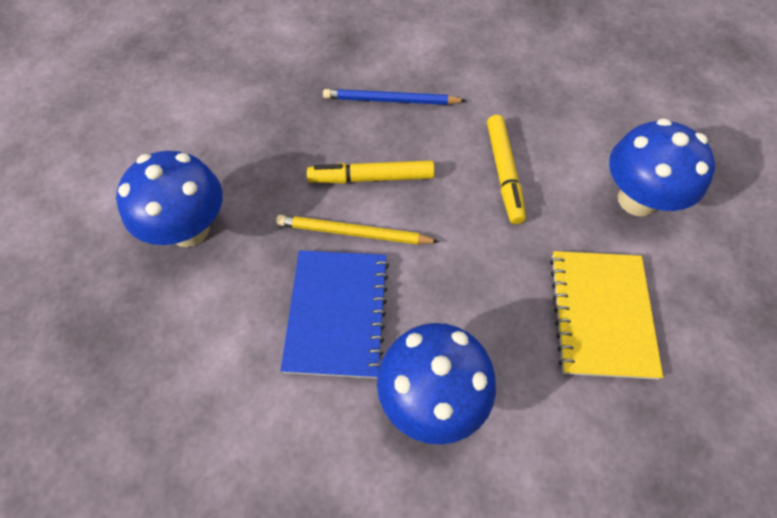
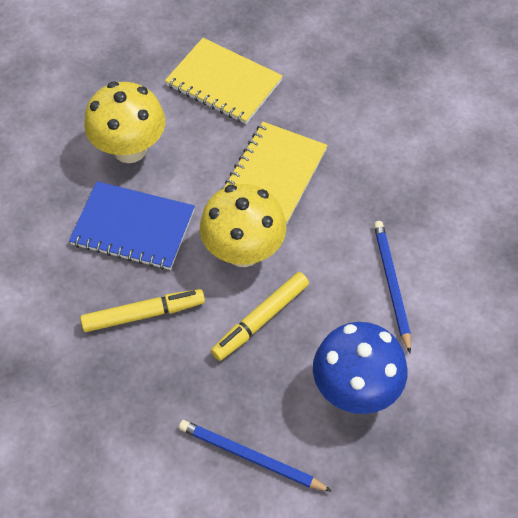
blue mushroom: [116,151,223,247] [377,323,496,445] [609,118,715,217] = 3 -> [313,322,407,414] = 1
blue pencil: [323,89,466,105] = 1 -> [179,420,332,492] [374,221,411,354] = 2
yellow mushroom: none = 0 -> [84,82,165,163] [200,184,286,267] = 2
yellow notebook: [550,251,663,379] = 1 -> [165,38,283,124] [221,122,328,225] = 2
yellow pencil: [276,215,440,244] = 1 -> none = 0

